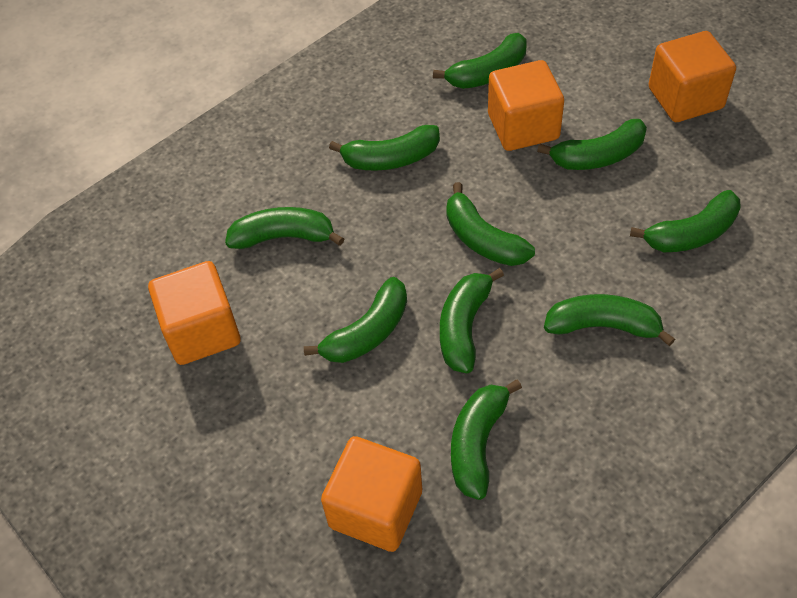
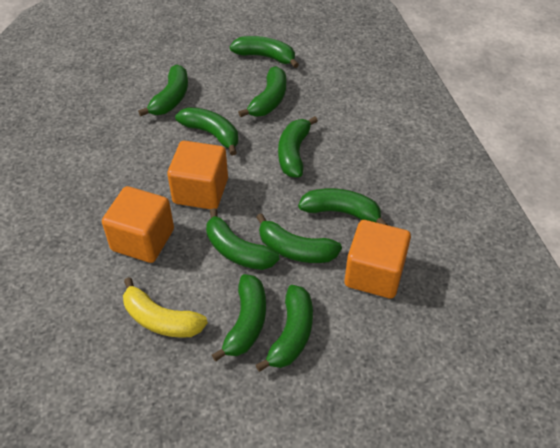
orange cube: [148,261,241,365] [321,436,422,552] [488,60,564,151] [649,31,736,122] = 4 -> [102,186,174,263] [167,141,228,209] [345,220,411,298] = 3
yellow banana: none = 0 -> [123,277,208,338] = 1

